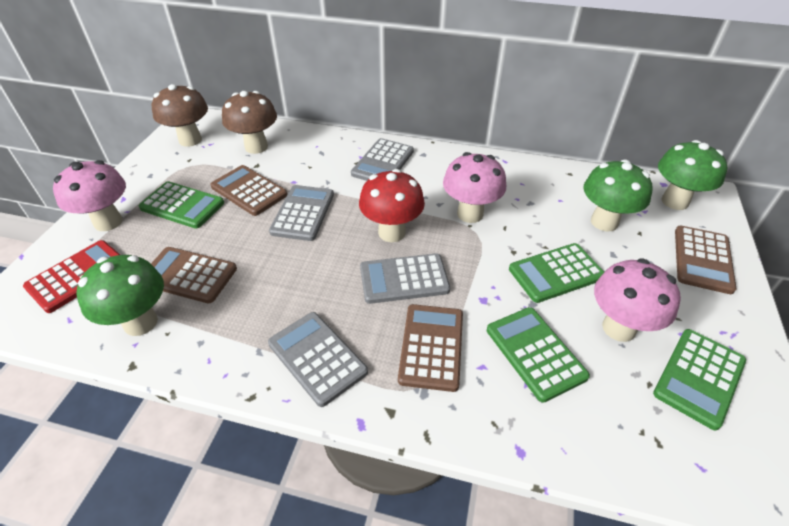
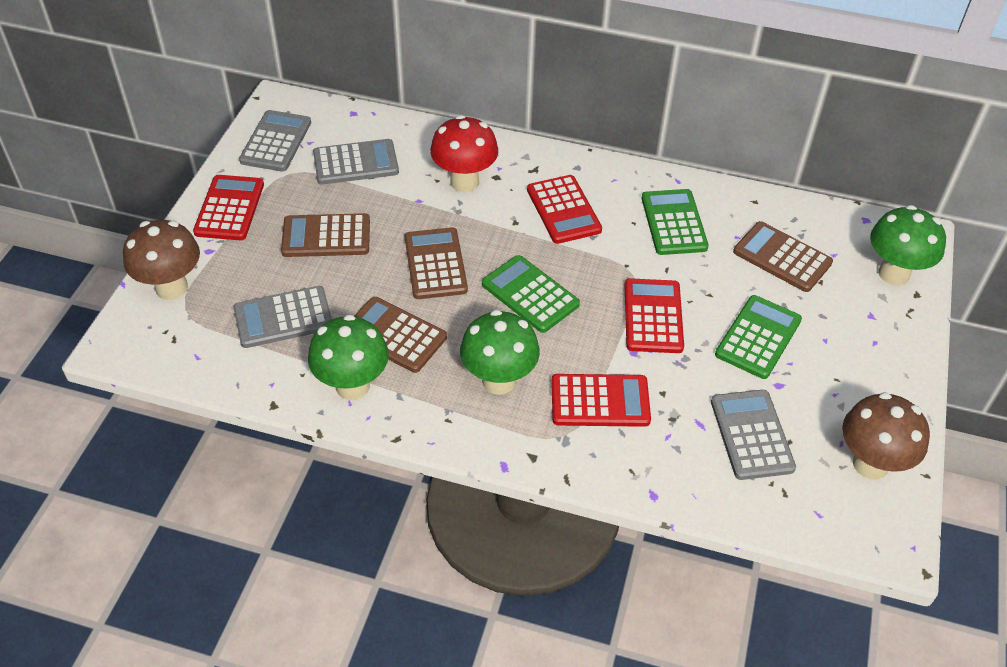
green calculator: [139,182,224,229] [487,307,590,403] [509,243,604,303] [653,329,746,430] = 4 -> [482,255,580,333] [642,189,709,255] [715,295,802,379] = 3
pink mushroom: [53,160,126,231] [443,152,506,223] [594,258,681,342] = 3 -> none = 0
red calculator: [23,240,120,313] = 1 -> [193,175,264,240] [527,175,602,244] [551,374,651,427] [625,278,684,353] = 4

